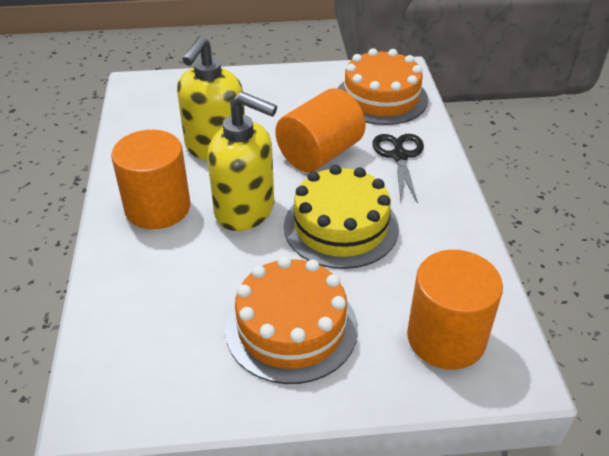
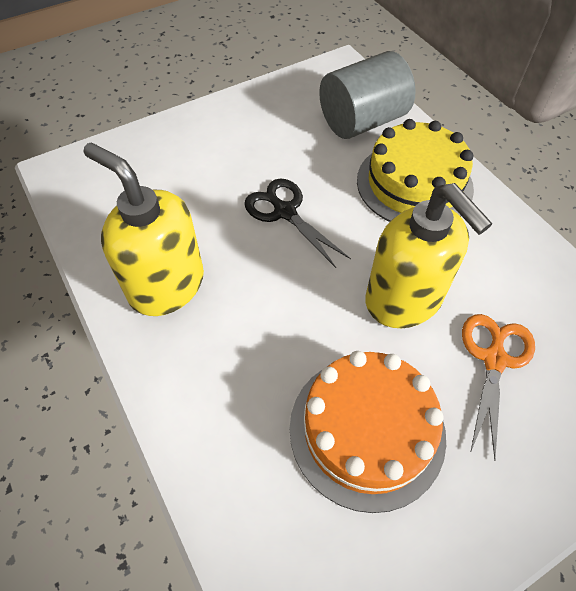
grey cylinder: none = 0 -> [319,51,416,139] = 1
orange cake: [225,256,358,384] [337,48,428,125] = 2 -> [290,351,446,513] = 1
orange cylinder: [111,130,190,229] [275,88,366,172] [407,250,503,370] = 3 -> none = 0
orange scissors: none = 0 -> [462,314,535,460] = 1

